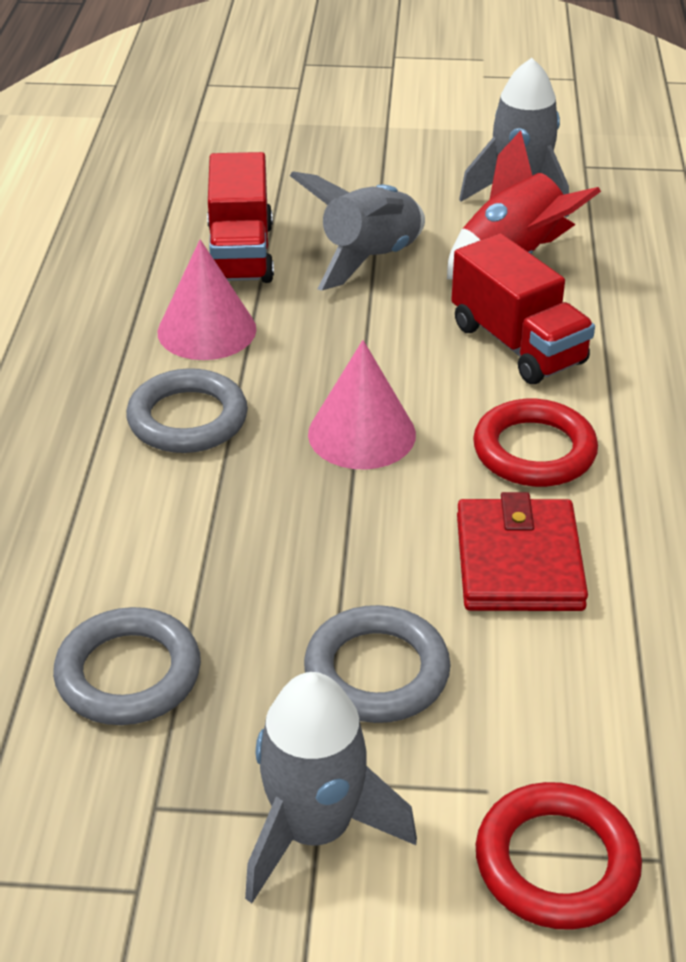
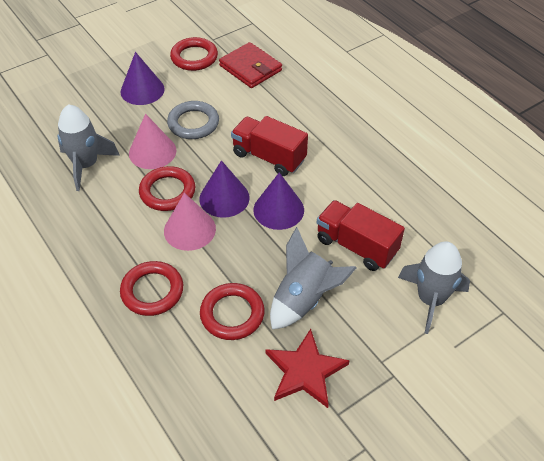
grey ring: [53,607,201,725] [126,368,248,453] [304,605,451,723] = 3 -> [167,101,219,139] = 1
purple cone: none = 0 -> [121,52,165,105] [199,160,250,218] [253,172,304,230] = 3
red ring: [473,399,598,487] [476,782,642,930] = 2 -> [120,261,183,316] [139,166,195,211] [170,37,218,71] [200,283,265,340] = 4
red rocket: [447,130,601,280] = 1 -> none = 0
red star: none = 0 -> [265,329,350,408] = 1

